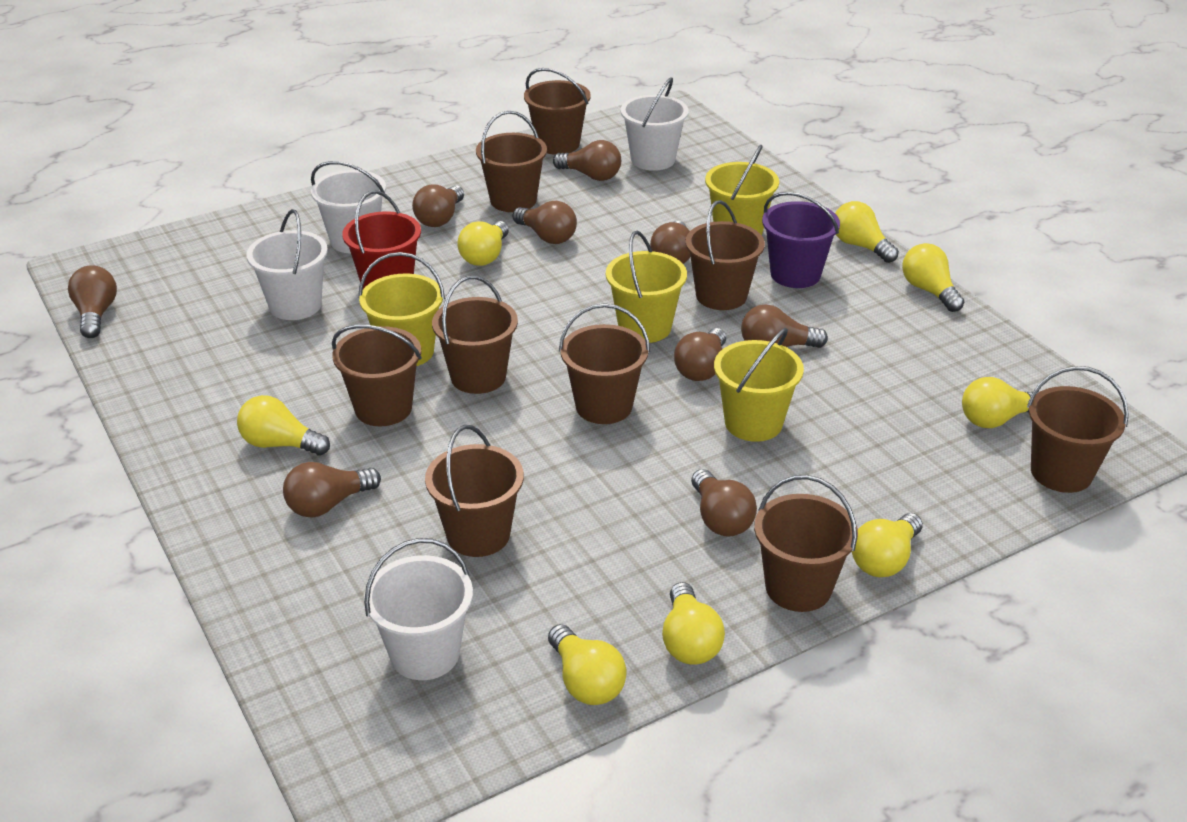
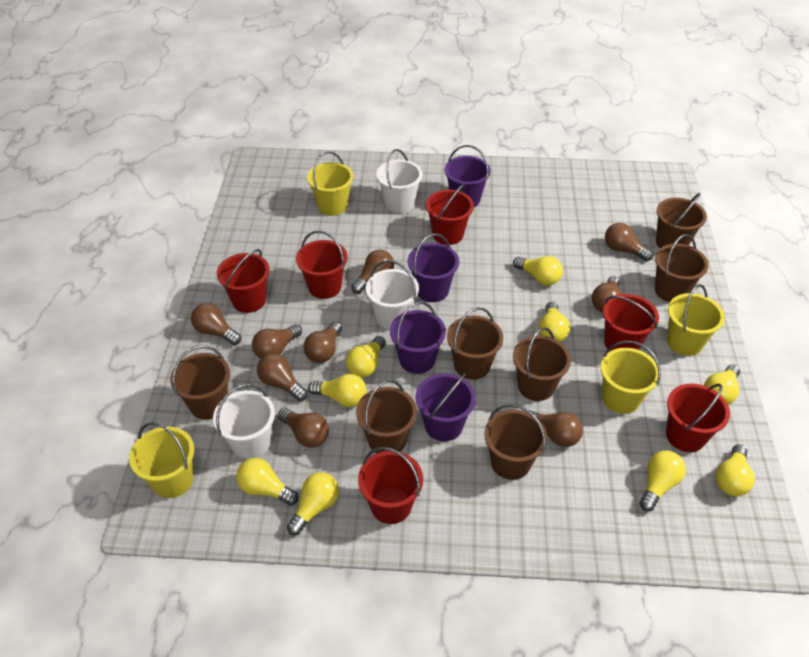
brown bucket: [332,324,422,426] [425,425,524,557] [432,276,518,394] [476,111,547,212] [524,68,590,155] [559,303,650,424] [686,200,765,310] [754,475,858,612] [1027,366,1129,493] = 9 -> [170,345,230,420] [356,380,417,453] [447,307,503,380] [484,404,547,480] [513,327,571,401] [655,234,709,302] [656,193,707,248] = 7
purple bucket: [762,192,840,288] = 1 -> [390,301,446,374] [408,233,459,302] [416,373,476,442] [444,145,491,207] = 4
red bucket: [342,190,421,289] = 1 -> [217,249,270,313] [296,231,348,299] [358,447,423,524] [426,184,474,245] [603,294,659,351] [666,384,730,452] = 6
white bucket: [246,209,328,320] [311,161,386,254] [364,538,473,680] [621,77,689,171] = 4 -> [213,384,275,459] [366,260,419,330] [376,149,423,213] = 3
yellow light bulb: [237,395,330,456] [457,221,509,266] [548,624,627,705] [662,582,725,664] [835,201,899,263] [852,513,923,577] [902,243,964,312] [962,377,1039,428] = 8 -> [236,458,299,506] [287,472,339,535] [308,374,366,407] [346,336,386,378] [513,256,563,286] [538,302,570,342] [640,450,686,511] [704,364,740,405] [715,444,755,496] = 9

